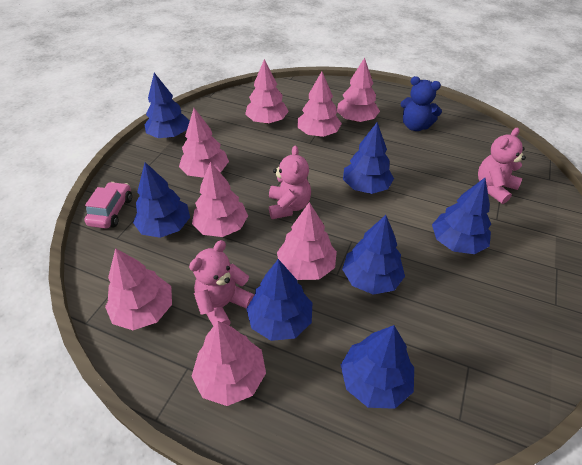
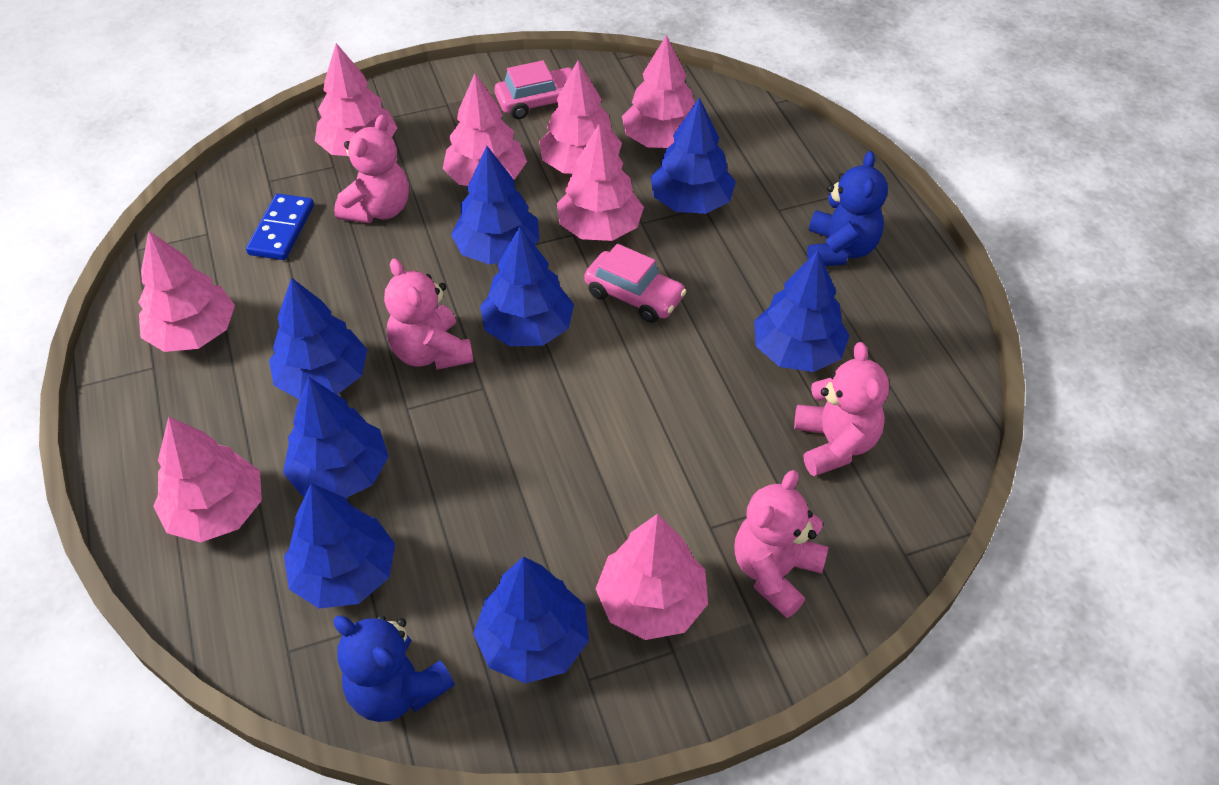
blue domino: none = 0 -> [246,194,314,260] = 1
blue teddy bear: [401,76,442,131] = 1 -> [334,615,455,722] [807,151,888,266] = 2
blue tree: [133,162,190,238] [144,73,190,138] [246,259,312,341] [341,325,414,409] [342,215,405,295] [343,122,394,194] [432,178,491,254] = 7 -> [269,277,367,400] [283,377,389,498] [284,483,395,609] [451,146,539,265] [473,556,589,684] [480,226,574,346] [650,98,736,214] [754,250,850,372] = 8
pink car: [84,182,132,229] = 1 -> [494,60,573,119] [584,244,687,323] = 2
pink teddy bear: [189,240,254,326] [269,145,311,219] [478,128,526,204] = 3 -> [334,114,409,223] [384,258,474,370] [734,470,829,618] [794,342,889,476] = 4

